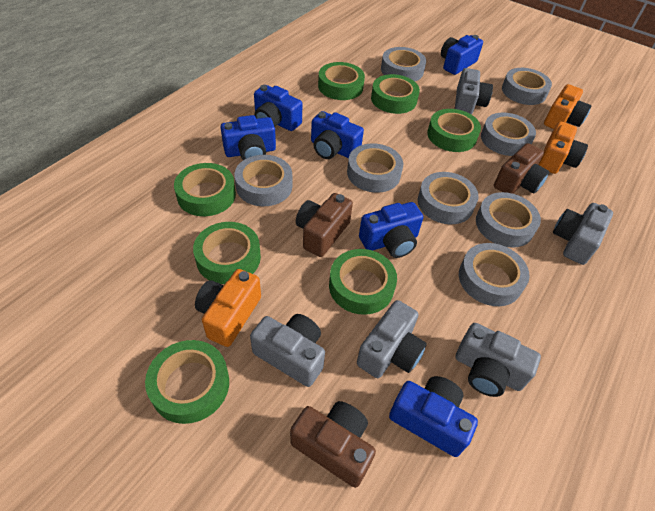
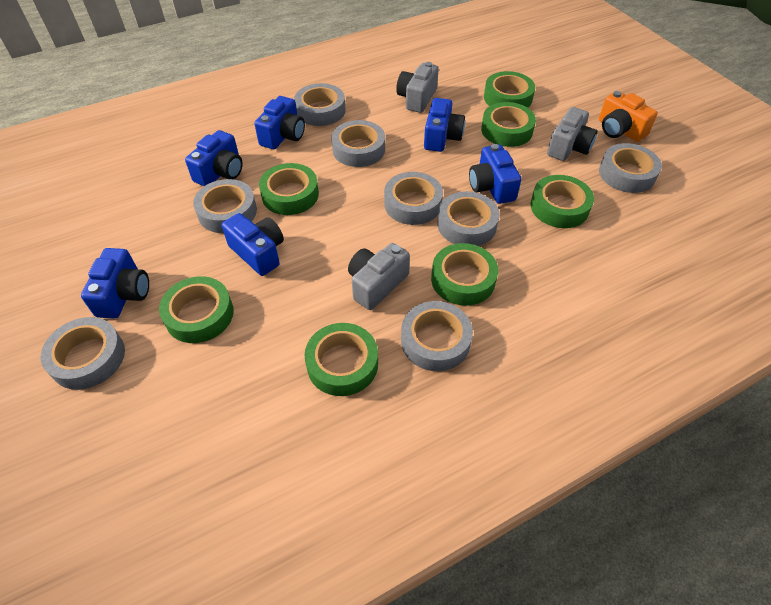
brown camera: [290,401,376,488] [296,193,353,257] [494,143,549,194] = 3 -> none = 0
grey camera: [250,314,325,387] [357,300,427,378] [455,68,493,115] [455,323,541,397] [553,203,613,265] = 5 -> [348,243,410,310] [396,62,439,113] [547,107,598,161] = 3
orange camera: [195,269,261,347] [539,121,588,174] [544,84,591,129] = 3 -> [599,91,658,142] = 1

